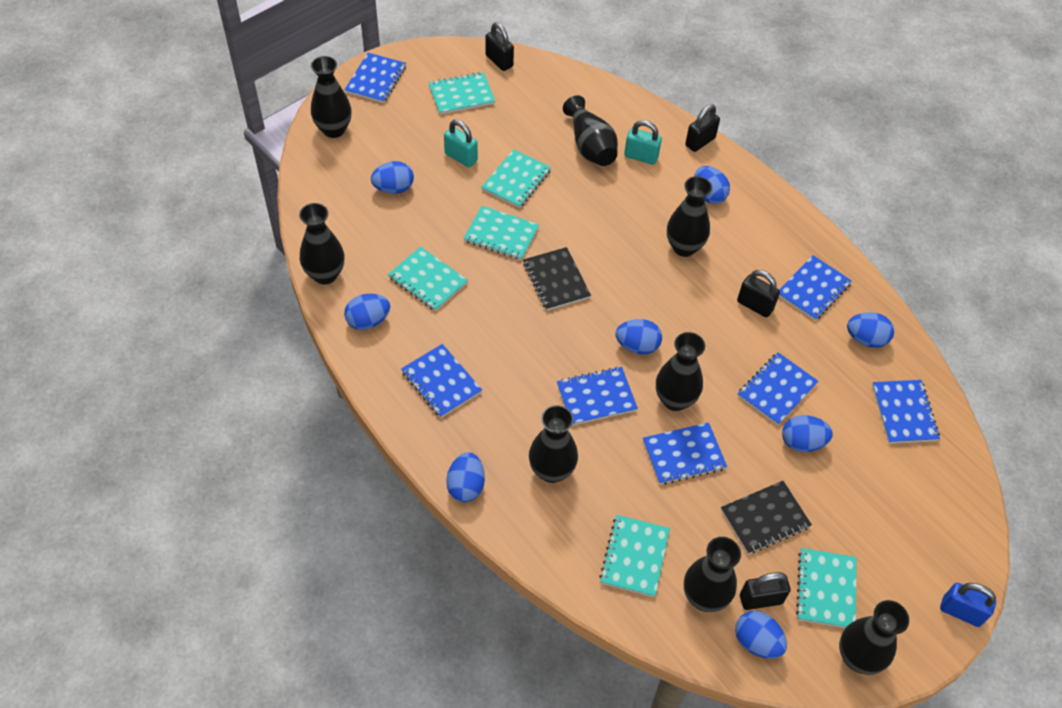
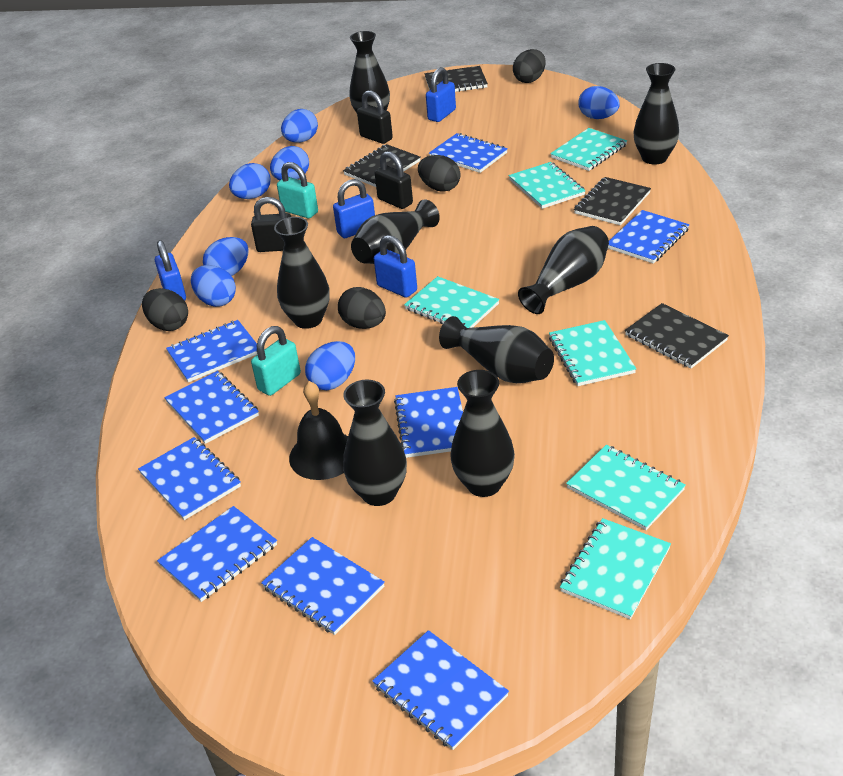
black bell: none = 0 -> [289,381,348,480] = 1
black egg: none = 0 -> [142,288,188,331] [338,287,386,329] [418,155,461,192] [513,49,546,83] = 4
black notebook: [523,247,591,310] [721,481,812,554] = 2 -> [343,144,421,187] [425,66,488,92] [574,177,651,225] [625,303,729,368] = 4
black padlock: [485,22,514,71] [685,104,720,152] [737,270,780,317] [740,572,791,610] = 4 -> [251,197,291,252] [357,90,393,144] [375,151,413,209] = 3
blue egg: [344,294,390,330] [371,161,414,194] [446,452,485,502] [616,319,662,354] [694,166,730,204] [735,611,787,659] [782,415,833,452] [847,312,894,348] = 8 -> [191,265,236,307] [203,237,249,276] [229,163,271,199] [270,146,309,180] [281,109,318,143] [305,341,355,390] [578,86,620,119] = 7
blue notebook: [345,53,406,103] [401,344,482,418] [557,367,638,425] [643,422,727,485] [738,352,819,425] [779,255,852,321] [872,380,940,444] = 7 -> [138,437,241,520] [157,506,277,602] [164,371,259,444] [166,320,257,382] [261,537,385,635] [372,630,509,750] [394,387,463,458] [429,133,508,173] [608,210,689,264] = 9
blue padlock: [940,583,996,627] = 1 -> [155,240,186,301] [333,179,375,238] [374,235,417,298] [426,67,456,122] = 4

